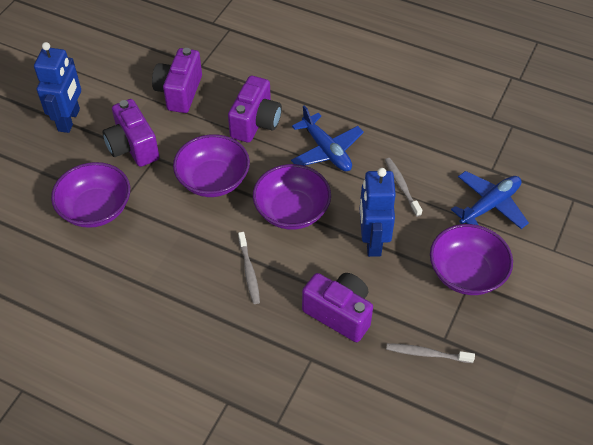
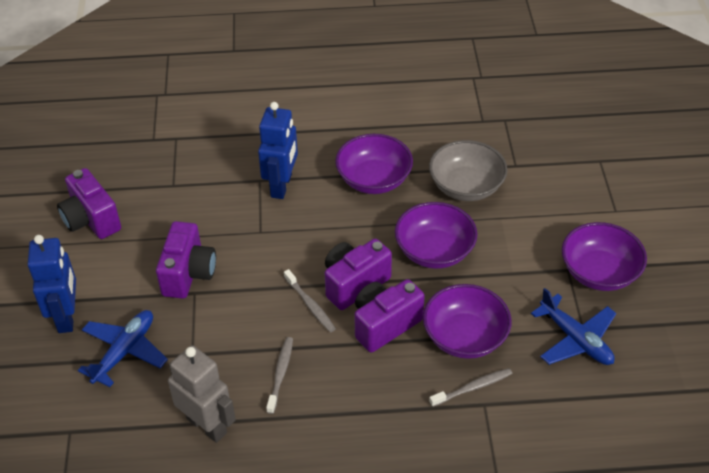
grey bowl: none = 0 -> [429,140,508,201] = 1
grey robot: none = 0 -> [168,345,236,443] = 1

